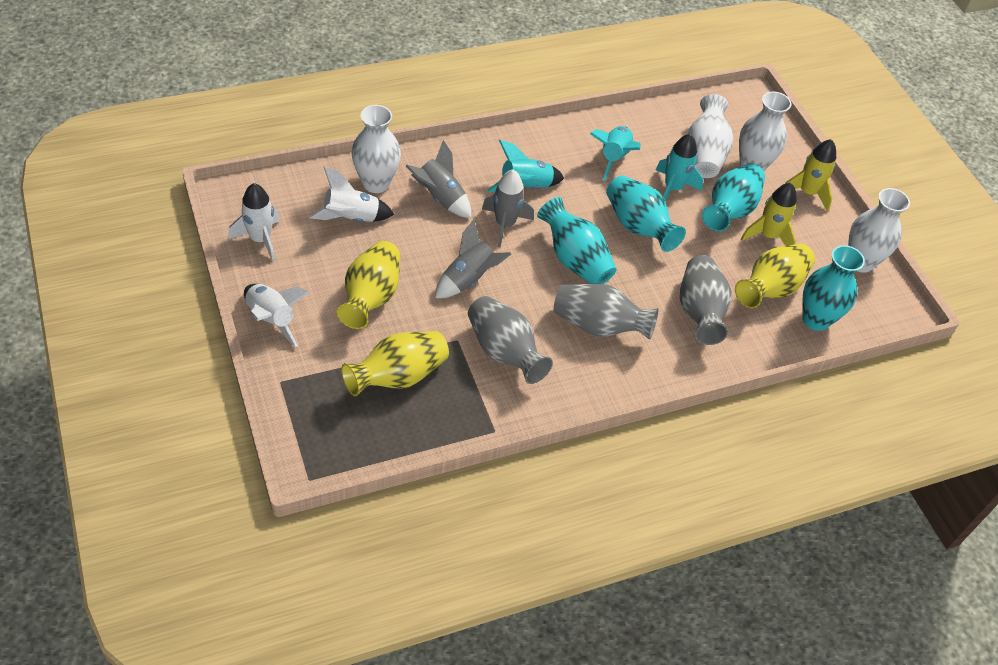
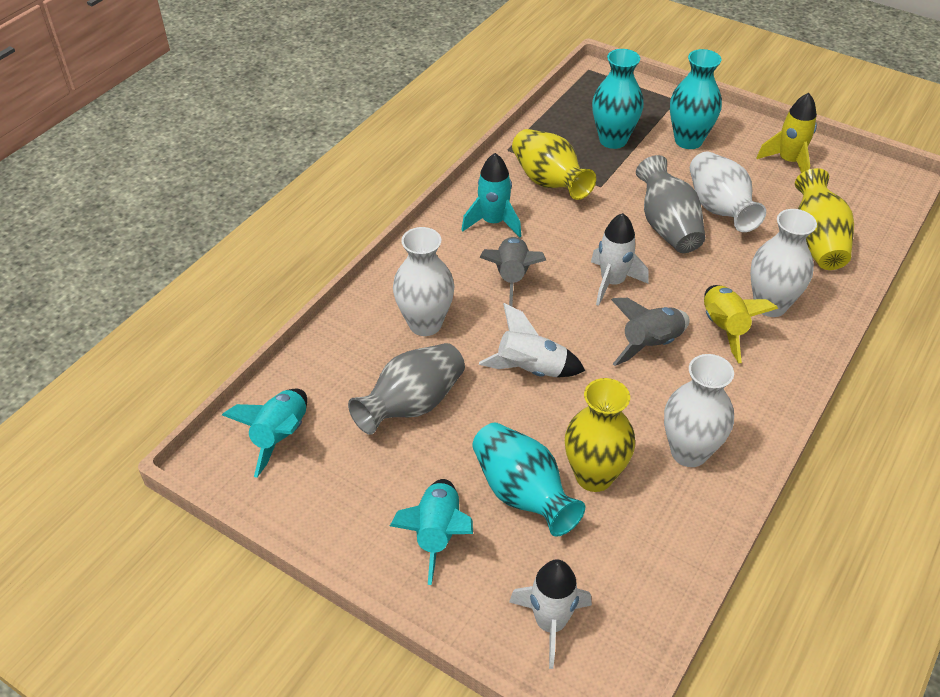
grey rocket: [405,140,471,218] [435,220,511,298] [482,169,534,247] = 3 -> [479,237,546,306] [611,298,690,366] = 2
grey vase: [468,296,553,384] [554,284,659,340] [680,255,732,345] = 3 -> [348,343,465,435] [636,155,705,253] = 2
turquoise vase: [537,197,617,284] [606,176,686,252] [702,163,765,232] [802,245,865,331] = 4 -> [472,423,585,536] [592,49,644,149] [670,49,722,149] = 3

